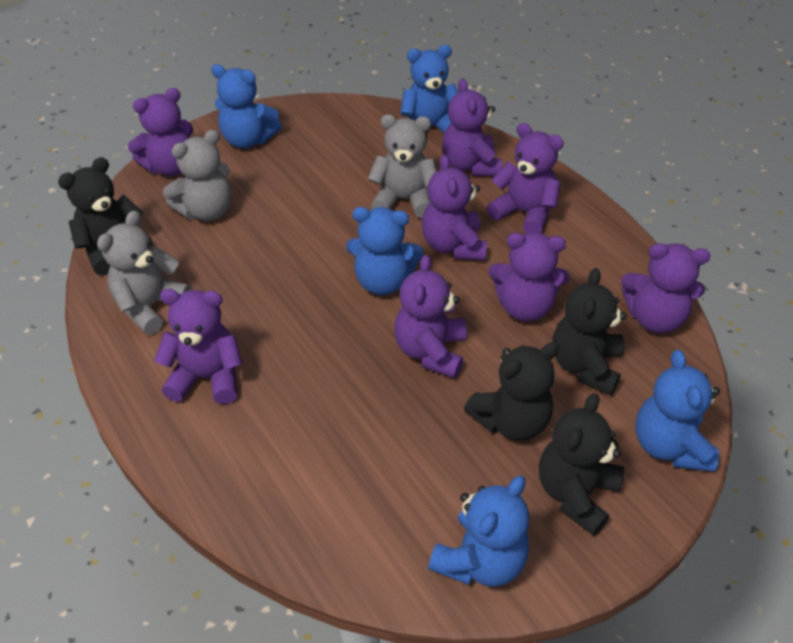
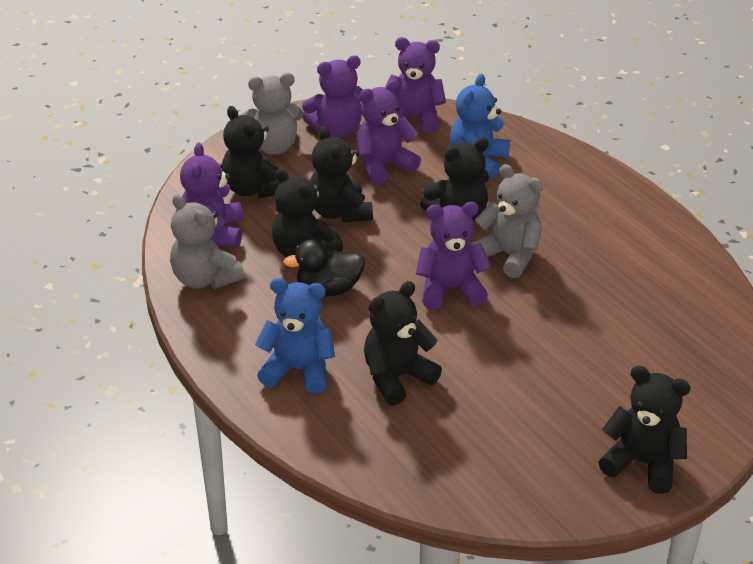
black duck: none = 0 -> [283,240,365,297] = 1
black teddy bear: [58,157,152,275] [464,342,559,441] [539,393,624,536] [553,268,627,395] = 4 -> [222,106,280,198] [272,168,343,258] [310,126,373,222] [364,281,442,406] [420,138,489,222] [599,366,691,494] = 6
blue teddy bear: [211,64,282,148] [346,207,424,295] [400,45,459,134] [428,476,529,587] [635,350,720,472] = 5 -> [255,278,335,394] [450,74,510,179] = 2
purple teddy bear: [128,88,193,176] [154,289,242,404] [394,255,467,378] [422,155,487,261] [442,78,502,176] [487,123,564,233] [488,232,570,321] [621,243,710,333] = 8 -> [180,143,243,247] [302,56,363,138] [357,79,421,184] [385,37,446,133] [416,202,492,310] = 5

